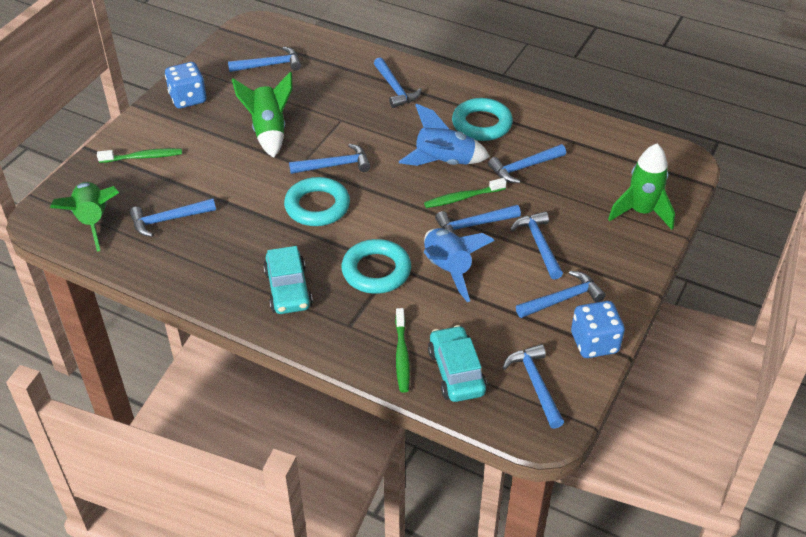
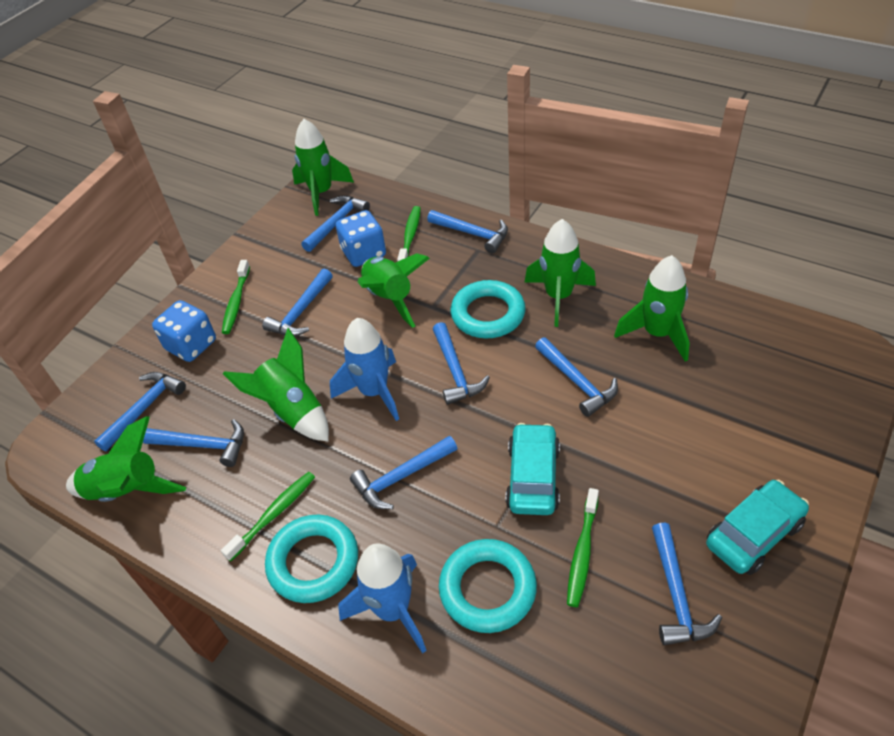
green rocket: [50,182,119,252] [232,71,292,158] [608,143,675,230] = 3 -> [66,416,186,502] [223,328,329,442] [292,119,354,216] [358,253,430,328] [525,219,596,327] [614,255,690,362] = 6
green toothbrush: [97,148,182,163] [395,308,410,392] [424,178,506,208] = 3 -> [221,472,315,562] [222,260,250,334] [397,206,421,261] [567,488,599,607] = 4

